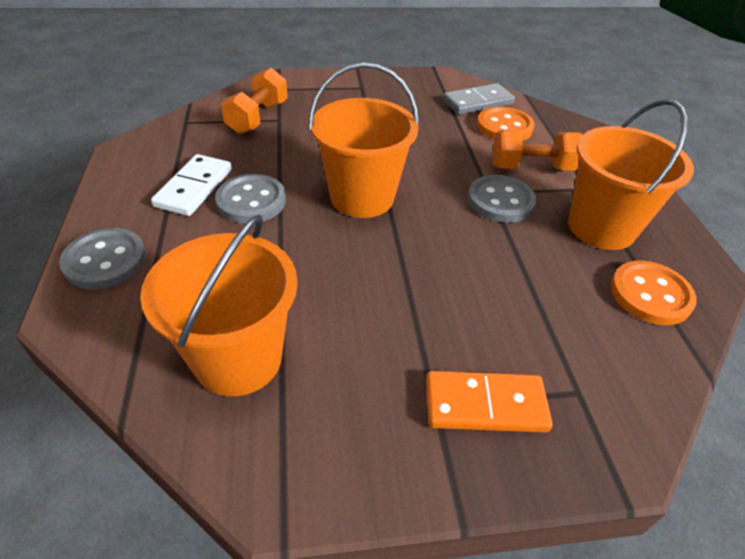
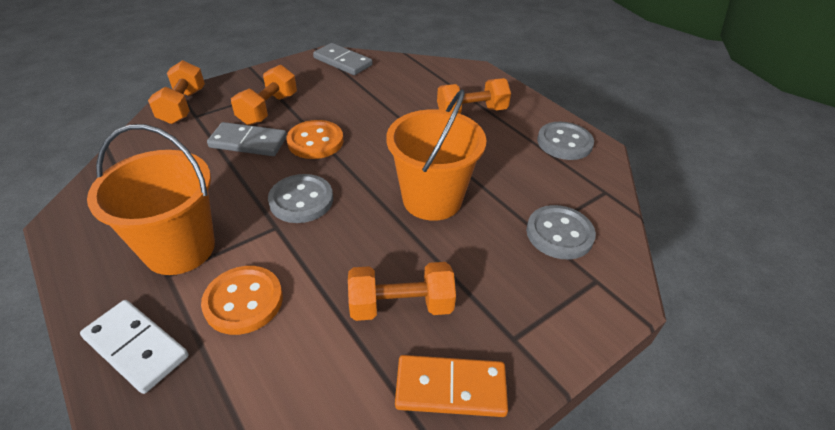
grey domino: [443,83,515,115] = 1 -> [207,122,287,156] [313,43,373,75] = 2
orange bucket: [140,214,298,397] [309,62,419,218] [568,99,694,250] = 3 -> [87,124,215,275] [386,90,486,221] = 2
orange dumbbell: [221,68,288,134] [493,130,583,171] = 2 -> [148,60,205,124] [231,65,297,125] [348,262,456,321] [437,78,511,114] = 4

